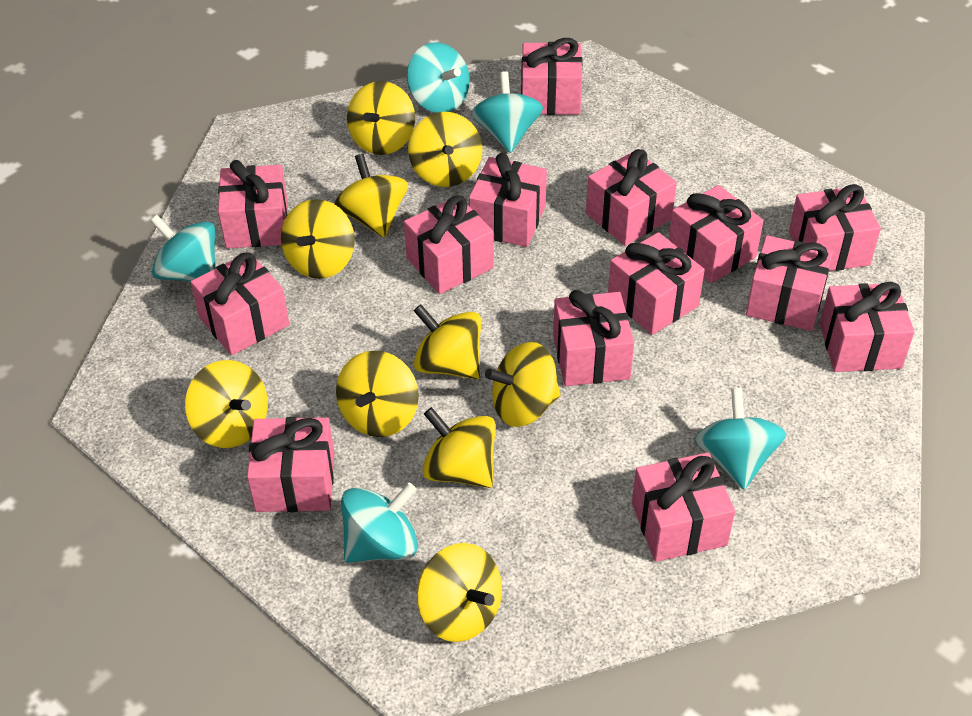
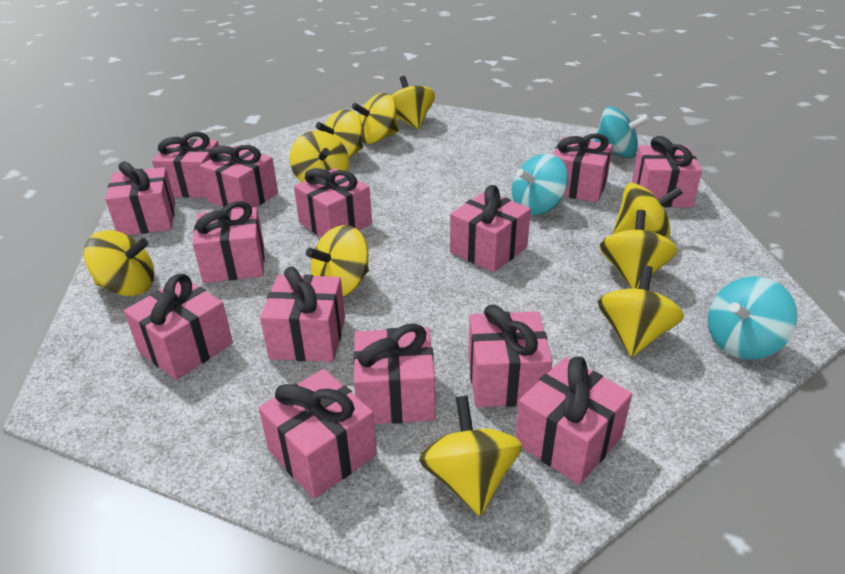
turquoise spinning top: [150,215,216,282] [341,483,418,563] [407,42,470,113] [471,71,543,153] [695,388,786,489] = 5 -> [512,154,568,215] [594,106,650,158] [708,277,797,360] = 3

